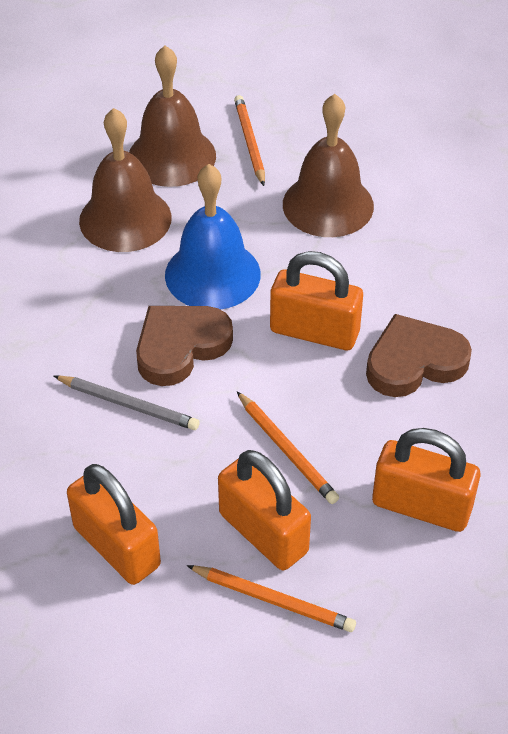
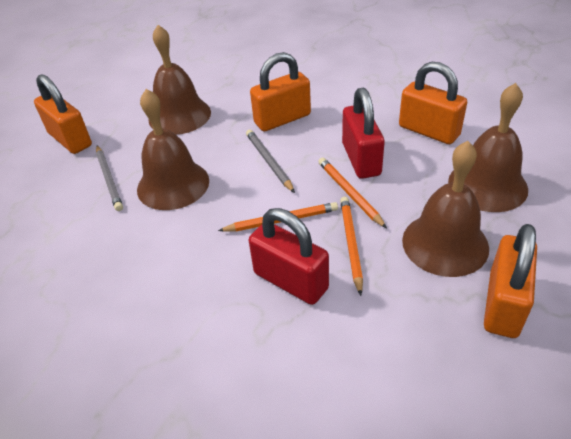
blue bell: [165,164,261,310] = 1 -> none = 0
brown bell: [79,108,172,252] [129,46,216,187] [283,94,374,237] = 3 -> [137,89,209,210] [148,25,211,135] [402,141,489,277] [448,83,528,212] = 4
brown heart: [136,306,233,386] [366,314,472,397] = 2 -> none = 0
grey pencil: [54,375,200,430] = 1 -> [96,145,123,211] [246,130,295,193] = 2
red padlock: none = 0 -> [249,208,329,305] [342,88,385,179] = 2

